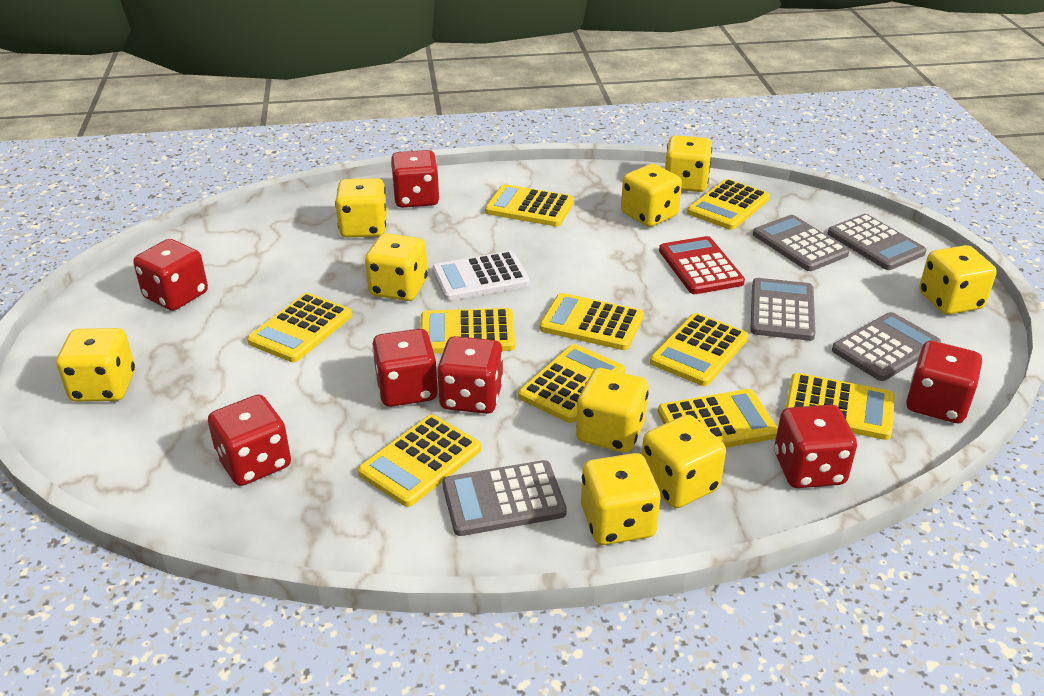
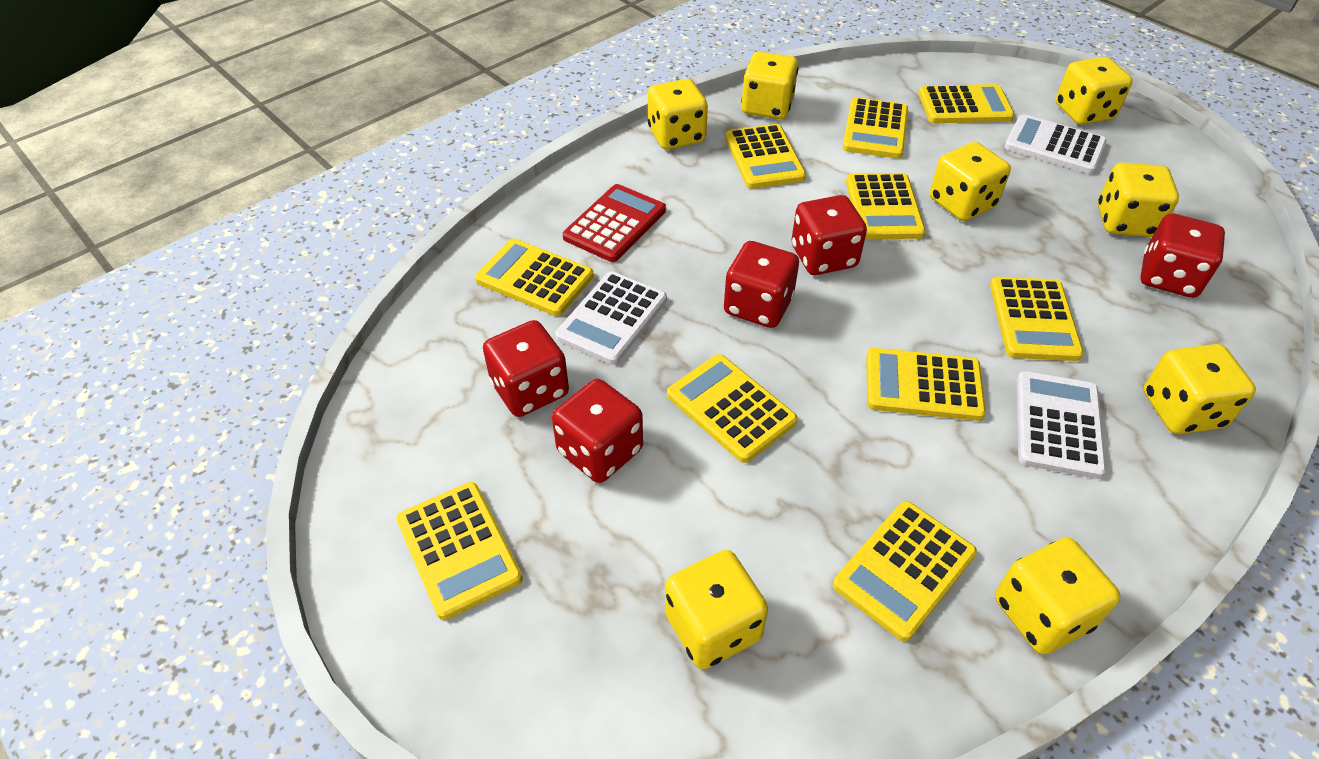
grey calculator: [442,460,567,536] [750,278,816,341] [753,215,849,271] [827,214,927,270] [832,312,941,381] = 5 -> none = 0
red dice: [133,239,208,311] [208,395,291,486] [372,329,438,407] [391,150,440,208] [437,336,503,414] [774,405,857,488] [906,341,982,423] = 7 -> [483,320,569,417] [552,379,643,483] [724,241,799,328] [791,195,867,275] [1140,213,1225,298] = 5
white calculator: [432,251,530,301] = 1 -> [555,271,667,365] [1004,114,1107,174] [1017,371,1106,479] = 3
yellow dice: [56,328,135,402] [335,178,387,237] [365,233,428,301] [576,368,649,453] [581,453,660,545] [621,164,682,227] [642,415,726,508] [665,135,712,192] [919,245,997,315] = 9 -> [648,79,708,150] [665,550,768,669] [741,52,798,119] [930,142,1011,221] [995,537,1121,655] [1056,57,1133,125] [1098,162,1179,237] [1143,344,1256,434] = 8

